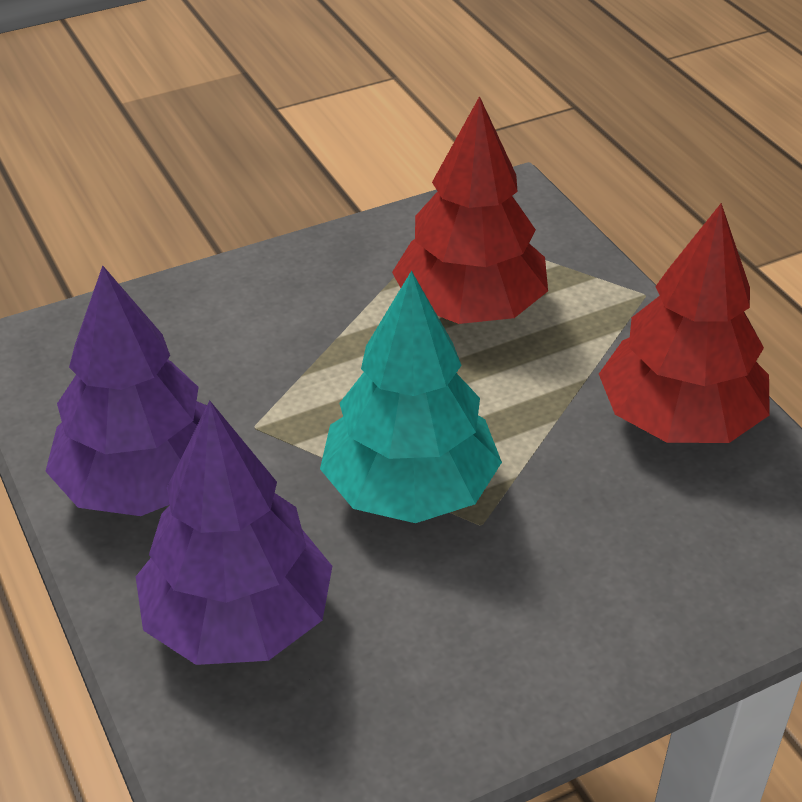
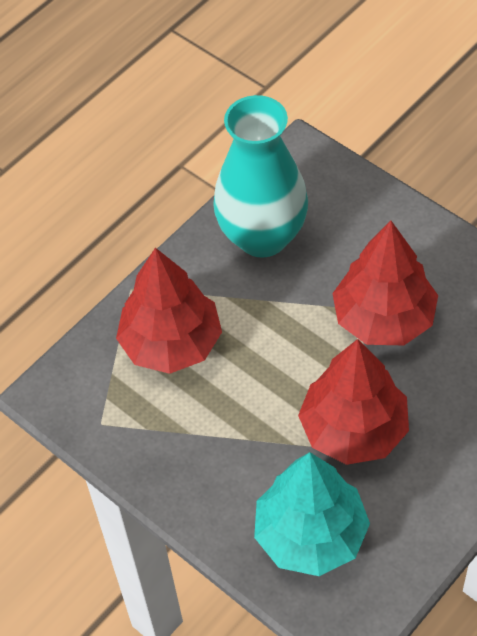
purple tree: [45,265,207,516] [136,401,332,665] = 2 -> none = 0
red tree: [392,96,548,324] [599,203,770,443] = 2 -> [116,248,222,374] [298,339,409,465] [332,221,438,345] = 3
turquoise vase: none = 0 -> [213,95,308,258] = 1

